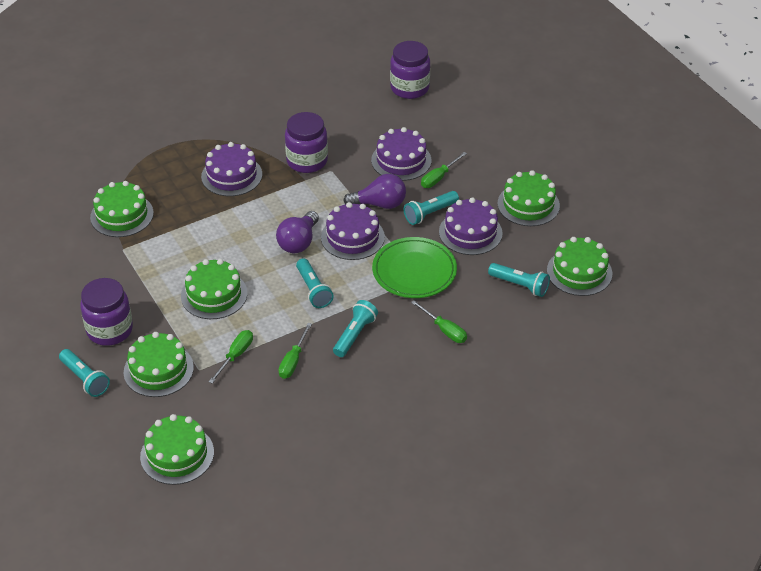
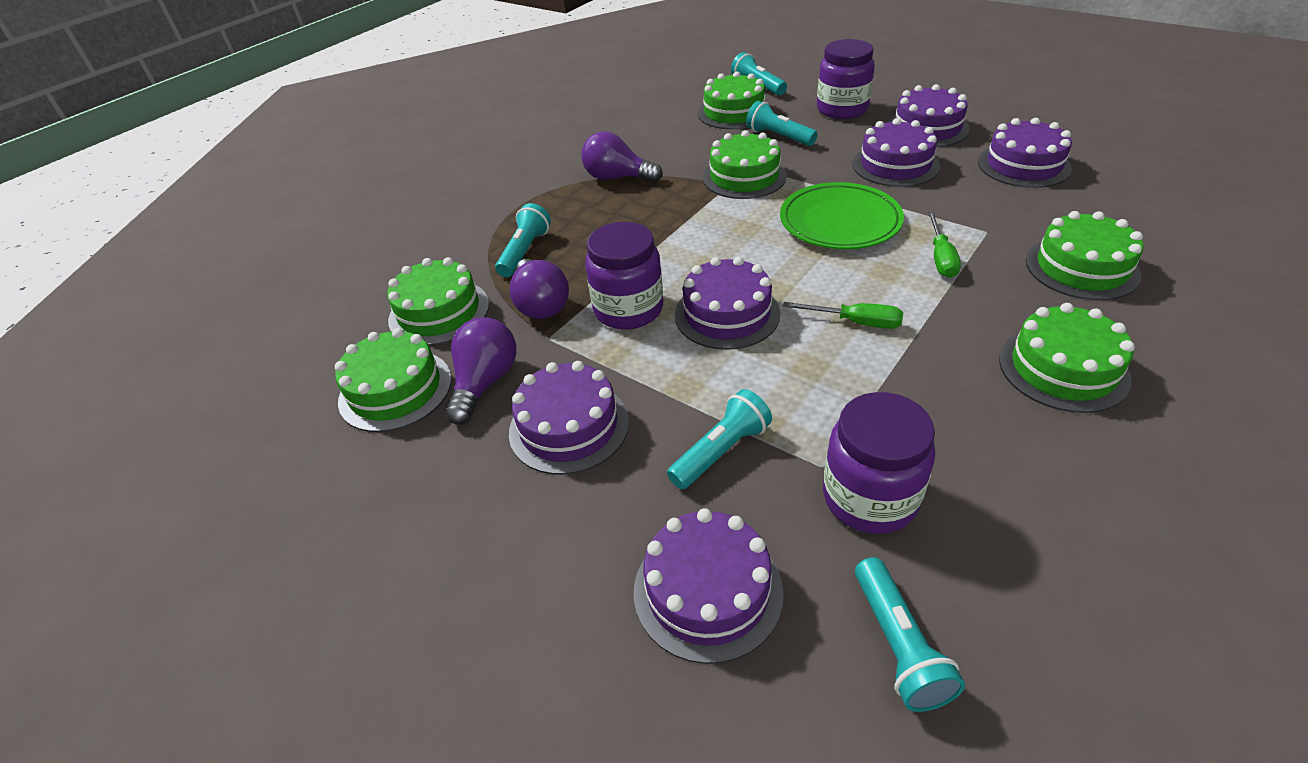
green screwdriver: [209,330,253,384] [278,323,312,379] [411,300,467,343] [421,152,467,188] = 4 -> [783,302,903,329] [928,212,961,278] = 2
purple cake: [201,142,262,196] [321,202,385,260] [371,127,431,181] [439,198,503,255] = 4 -> [509,361,629,475] [634,508,784,664] [675,257,780,350] [852,118,940,187] [888,84,970,147] [978,118,1072,188] = 6
purple light bulb: [276,211,319,253] [343,174,406,209] = 2 -> [445,317,516,425] [509,259,569,319] [582,131,663,182] = 3

